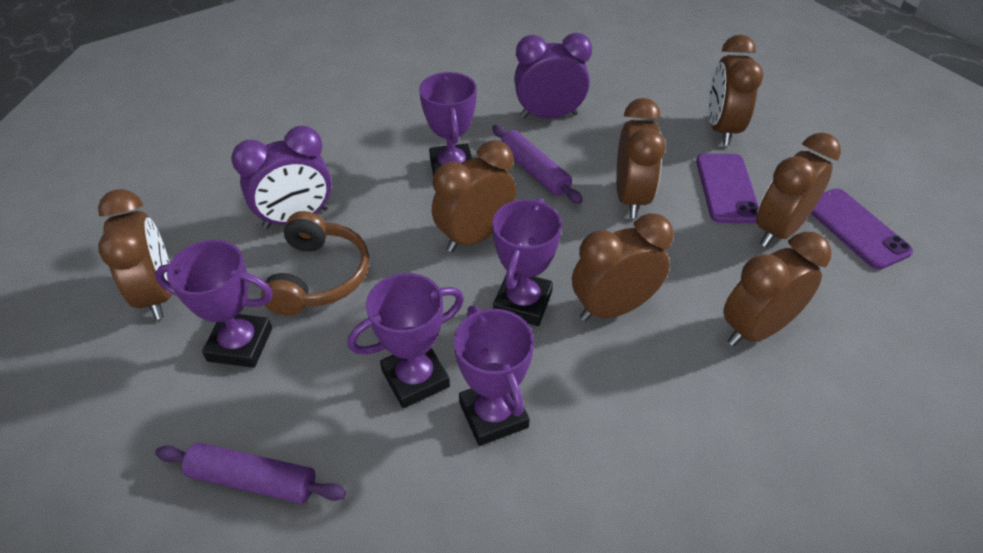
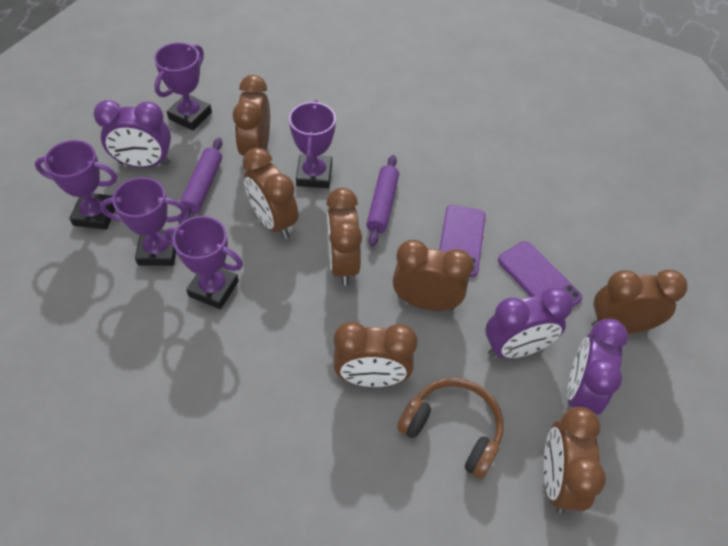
purple clock: [231,126,332,229] [514,33,592,118] = 2 -> [93,100,171,168] [485,288,573,358] [567,319,628,415] = 3

